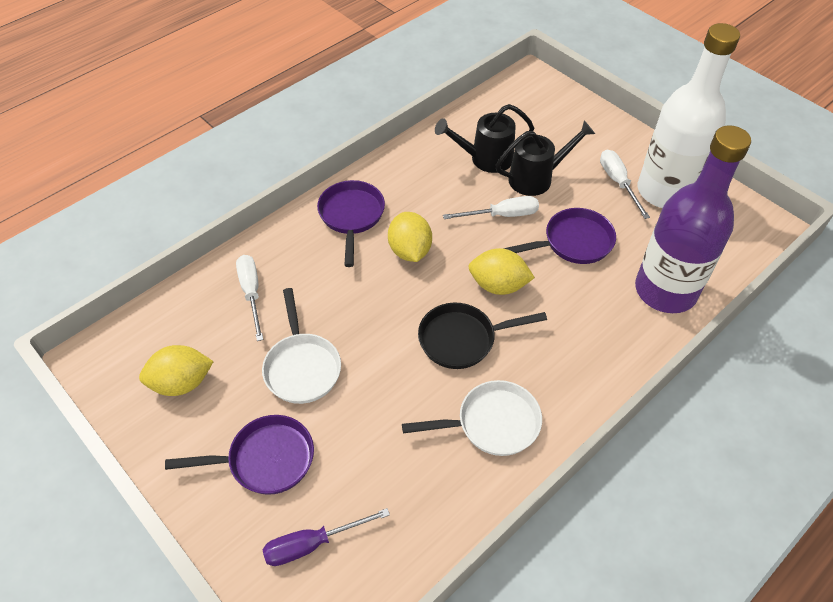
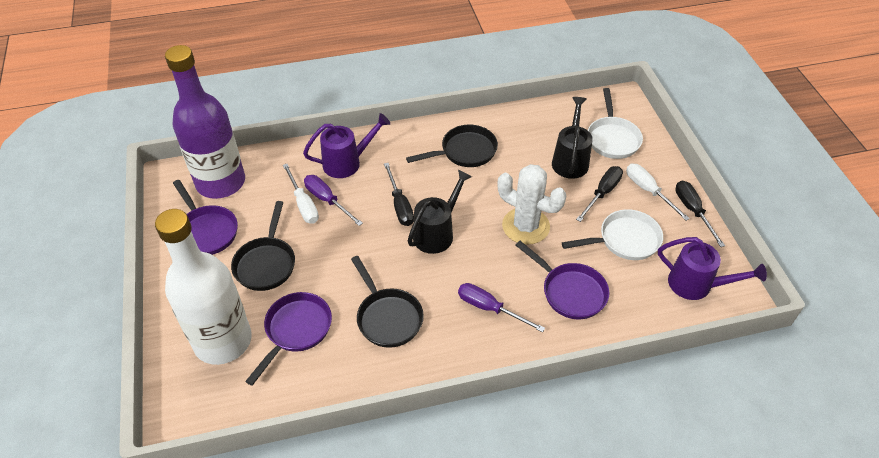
black pan: [418,303,547,369] = 1 -> [231,201,295,291] [351,256,424,348] [406,125,498,167] = 3
black screwdriver: none = 0 -> [384,163,414,226] [576,166,623,222] [675,180,725,247] = 3
purple screwdriver: [262,508,390,566] = 1 -> [304,175,363,226] [458,283,545,332] = 2
purple watering can: none = 0 -> [303,113,390,178] [658,237,767,300] = 2
white cactus: none = 0 -> [497,164,566,245] = 1
white screwdriver: [236,255,263,341] [443,196,539,219] [600,150,650,219] = 3 -> [283,164,319,224] [626,164,690,221] = 2
yellow lemon: [139,345,214,396] [388,212,432,262] [469,248,535,295] = 3 -> none = 0

